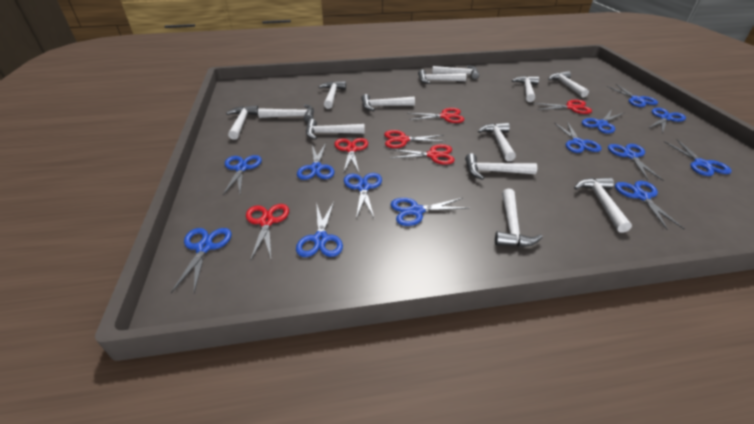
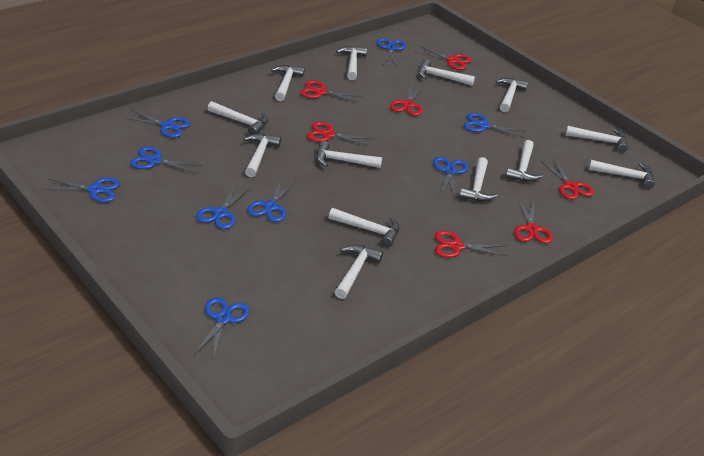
blue scissors: [171,228,232,293] [223,155,262,195] [296,202,343,257] [297,143,334,180] [344,173,382,219] [390,198,468,226] [554,122,602,153] [582,109,624,134] [607,84,658,107] [608,144,664,181] [615,181,685,230] [649,108,686,134] [664,140,732,176] = 13 -> [43,177,120,202] [125,110,191,138] [130,147,202,174] [194,297,250,360] [196,185,250,229] [247,180,296,222] [377,38,406,66] [433,157,468,199] [464,113,524,138] = 9
red scissors: [246,204,289,261] [335,138,368,173] [384,130,446,148] [390,144,455,165] [408,108,464,123] [534,100,592,114] = 6 -> [300,80,362,103] [307,122,372,146] [390,84,424,116] [416,46,472,70] [435,231,507,258] [514,199,553,244] [541,159,594,200] = 7

